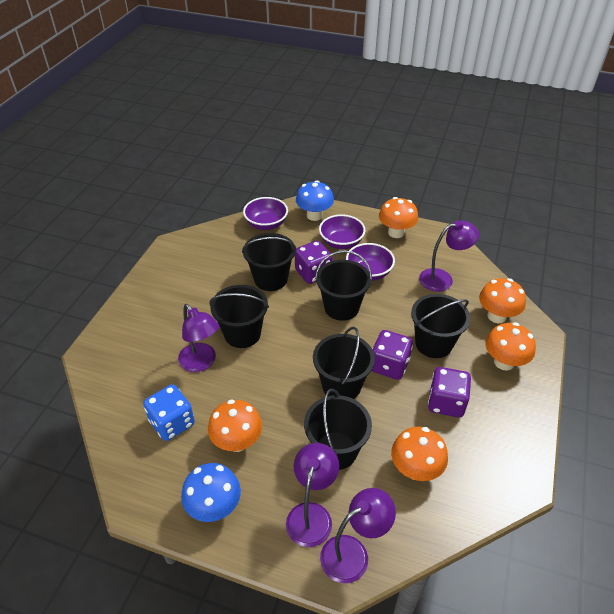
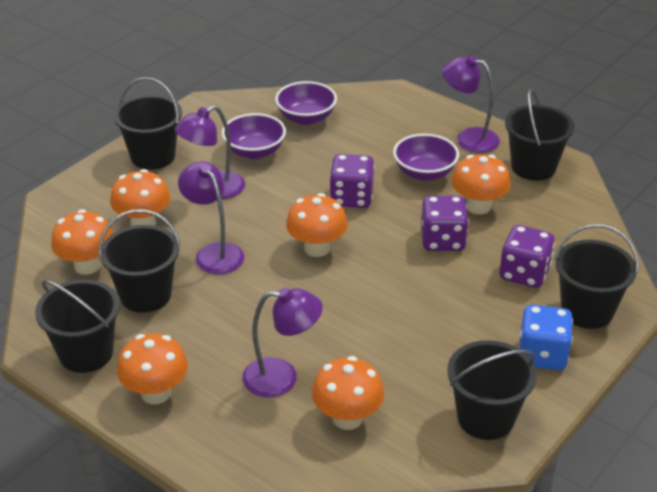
blue mushroom: [181,463,241,522] [296,180,334,221] = 2 -> none = 0
orange mushroom: [208,400,262,452] [379,197,418,238] [391,427,448,481] [479,278,526,323] [485,322,536,371] = 5 -> [51,209,113,275] [110,169,171,226] [117,333,188,404] [286,193,348,257] [312,356,384,430] [452,154,511,214] = 6

